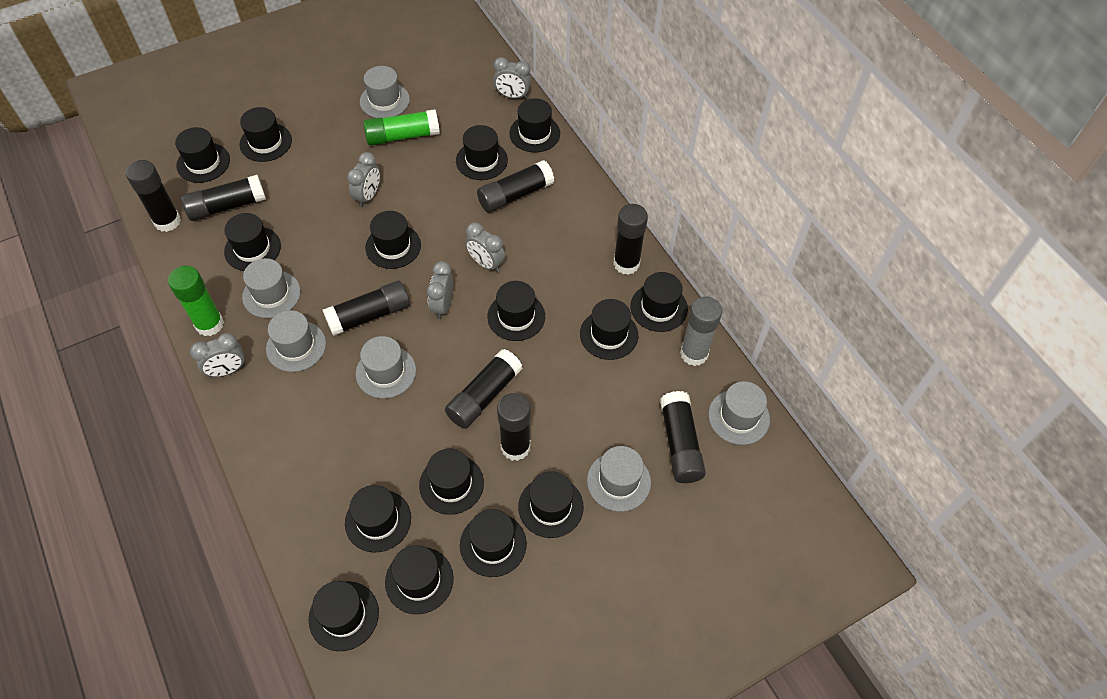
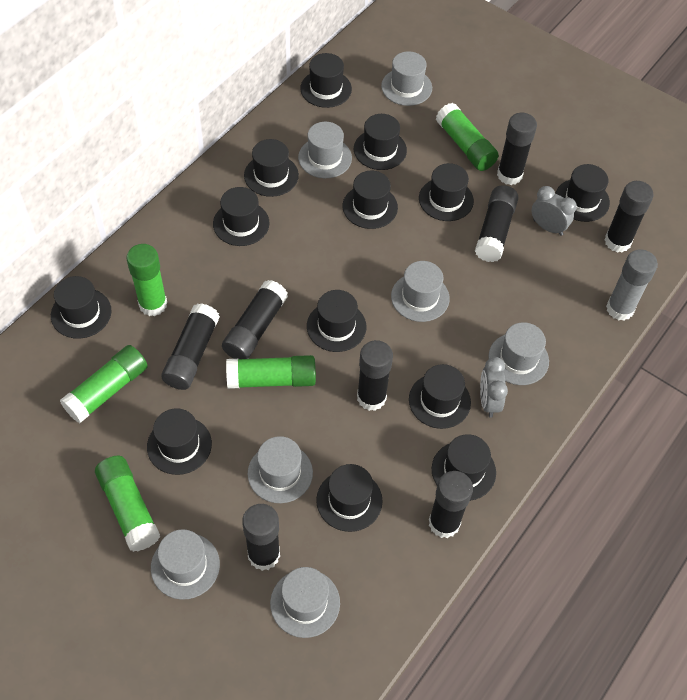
black hat: [175,127,230,183] [224,213,281,271] [239,107,292,162] [309,581,379,651] [345,485,411,552] [365,211,421,269] [385,545,454,614] [419,449,484,515] [456,125,508,180] [460,509,526,577] [487,281,545,341] [509,98,560,153] [518,471,584,538] [580,299,638,360] [631,272,688,332] = 15 -> [51,276,112,339] [147,408,212,475] [213,187,269,246] [244,139,299,197] [300,53,352,108] [307,290,366,352] [316,464,383,532] [342,171,398,229] [354,114,407,170] [409,364,471,429] [419,163,474,221] [432,434,496,501] [555,164,610,222] = 13
green glue stick: [168,266,224,336] [363,109,440,146] = 2 -> [60,345,148,423] [95,456,160,552] [126,244,167,316] [226,355,316,389] [436,103,499,171] = 5
grey clock: [190,333,245,377] [347,152,380,207] [427,261,453,319] [465,222,505,272] [493,57,531,99] = 5 -> [480,357,508,418] [531,186,577,236] = 2
grey hat: [242,258,301,318] [266,310,326,372] [356,336,416,399] [360,66,410,118] [587,446,651,512] [708,381,770,445] = 6 -> [151,529,220,600] [248,436,313,503] [270,567,340,638] [298,122,352,178] [381,51,432,106] [391,261,450,322] [489,322,549,385] = 7

